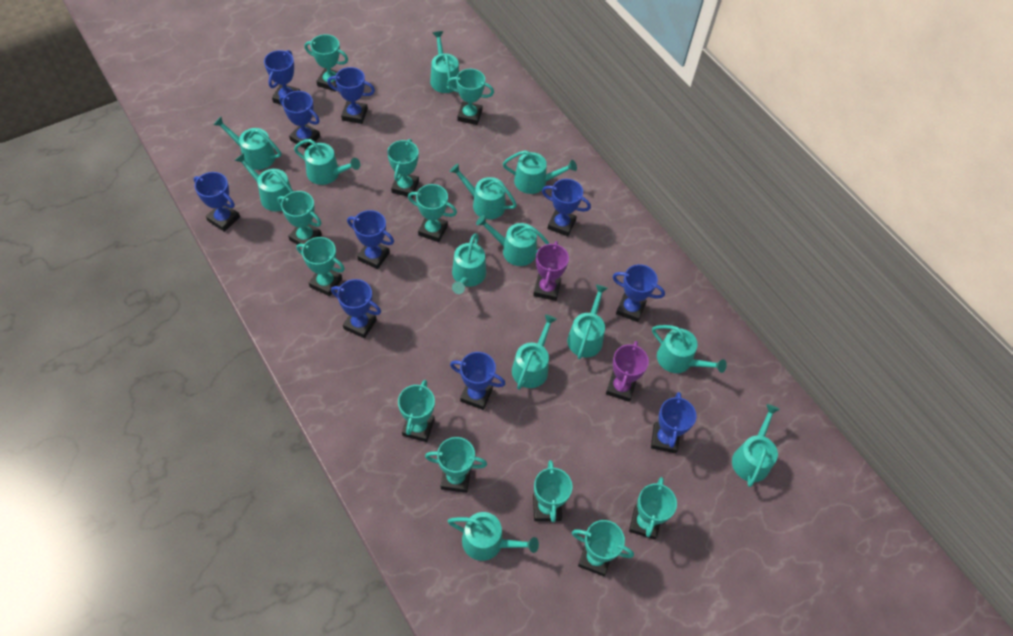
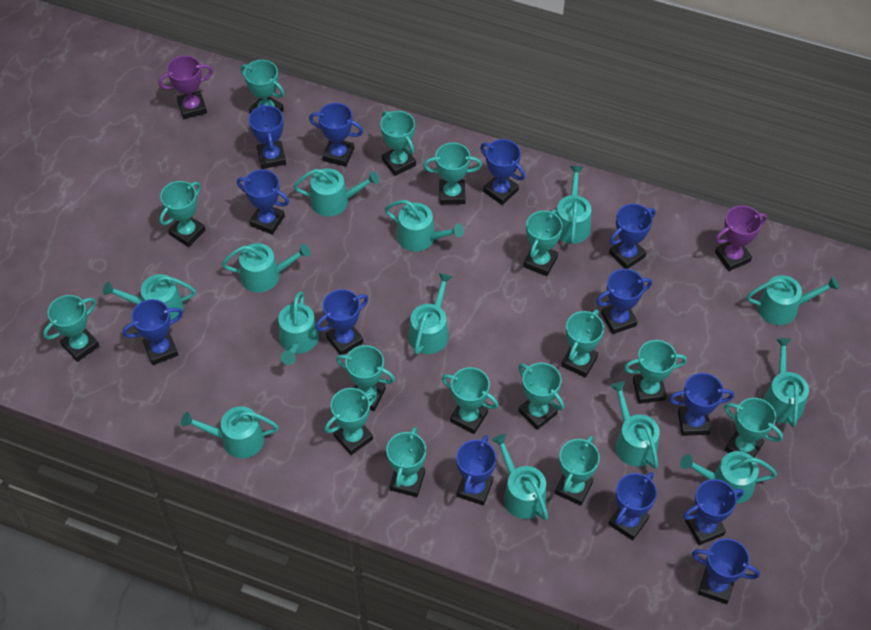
blue trophy: [194,172,240,232] [264,50,300,105] [279,91,320,149] [327,67,375,124] [331,279,381,338] [347,210,394,269] [450,352,505,410] [542,179,591,236] [612,264,665,322] [651,392,696,453] = 10 -> [123,299,183,365] [237,169,289,235] [249,104,286,169] [309,103,363,167] [316,289,368,355] [456,435,497,505] [480,139,525,205] [596,269,652,334] [609,204,655,269] [609,472,657,540] [669,373,734,436] [683,479,744,545] [692,538,760,604] = 13
turquoise trophy: [278,191,322,245] [297,237,345,296] [304,34,348,92] [387,139,419,198] [398,380,435,442] [408,184,457,242] [425,437,487,493] [447,69,494,125] [533,460,572,522] [572,520,634,576] [629,477,677,540] = 11 -> [43,295,99,362] [159,181,205,247] [240,60,285,113] [325,388,377,455] [336,345,395,411] [380,111,416,176] [386,427,426,497] [423,142,482,205] [442,367,499,434] [518,363,564,430] [523,209,563,276] [555,436,600,506] [561,310,604,378] [624,340,687,404] [724,398,783,458] = 15

